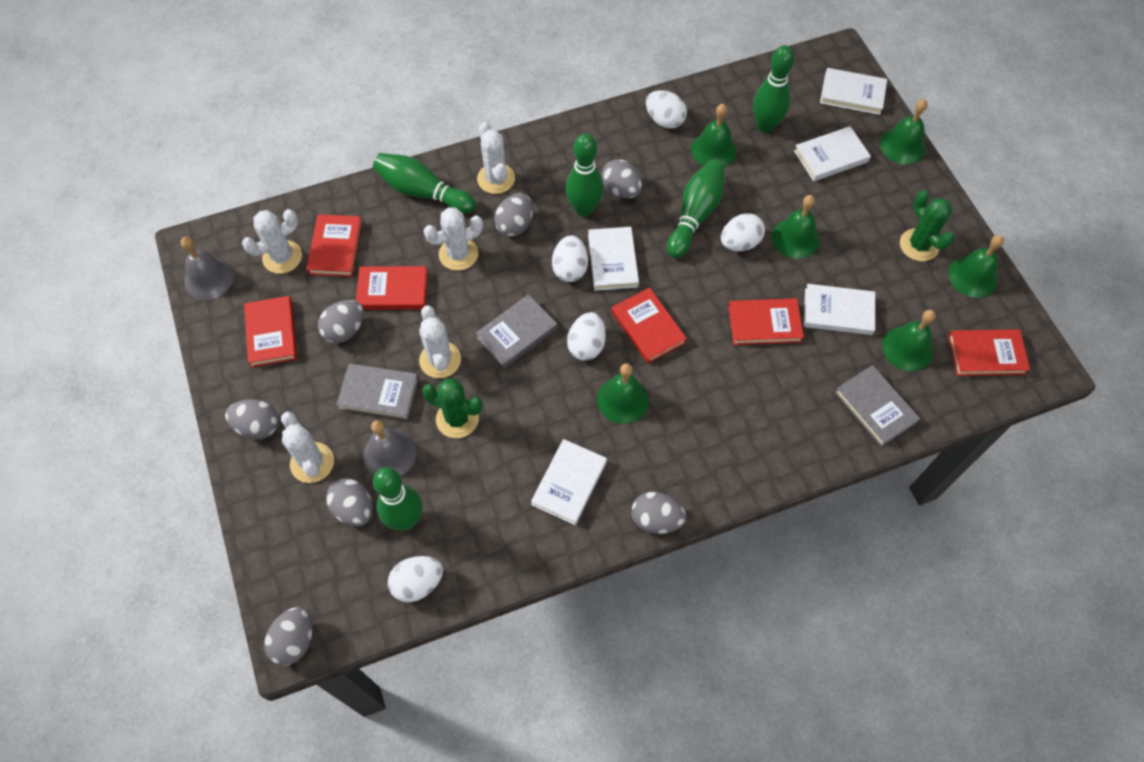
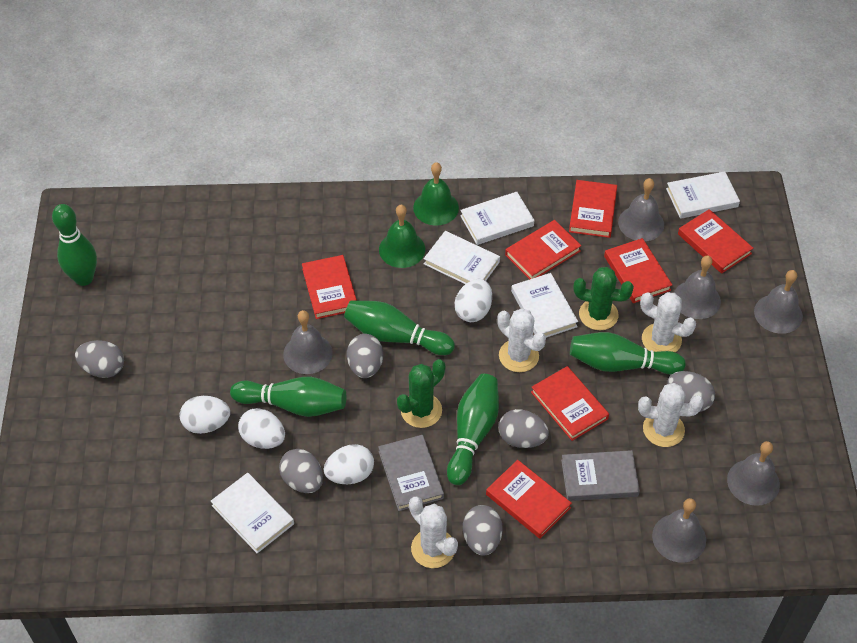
green bell: [597,363,649,424] [691,104,737,167] [772,195,820,259] [880,99,928,164] [882,310,936,371] [948,235,1004,298] = 6 -> [379,205,425,268] [413,162,459,226] = 2
grey bell: [181,237,234,300] [363,420,417,476] = 2 -> [283,310,333,374] [618,178,664,241] [652,498,706,563] [674,256,721,319] [727,441,780,506] [754,270,803,334] = 6
grey book: [336,363,419,420] [475,294,557,368] [835,365,920,447] = 3 -> [378,435,444,511] [561,450,640,501] = 2
grey egg: [225,399,279,439] [264,607,312,666] [318,300,364,343] [326,478,373,526] [494,193,533,237] [601,159,642,198] [631,492,686,534] = 7 -> [75,340,124,378] [279,449,323,493] [347,334,383,378] [463,505,503,555] [499,409,549,448] [667,371,715,412] = 6
red book: [244,296,297,367] [306,214,362,277] [356,266,428,310] [611,287,687,364] [728,298,804,345] [948,329,1030,376] = 6 -> [302,255,357,319] [486,460,572,539] [505,220,581,279] [531,366,609,441] [569,180,617,238] [604,238,672,303] [678,209,753,274] = 7
white cactus: [242,209,302,274] [281,411,334,483] [419,305,461,378] [424,207,483,271] [477,122,515,194] = 5 -> [409,497,458,568] [497,308,546,372] [638,383,703,447] [640,292,696,352] = 4
white egg: [388,556,443,602] [552,235,588,282] [567,312,606,361] [646,90,687,129] [721,213,765,251] = 5 -> [179,396,230,434] [238,408,285,449] [324,444,374,484] [455,279,492,322] = 4

